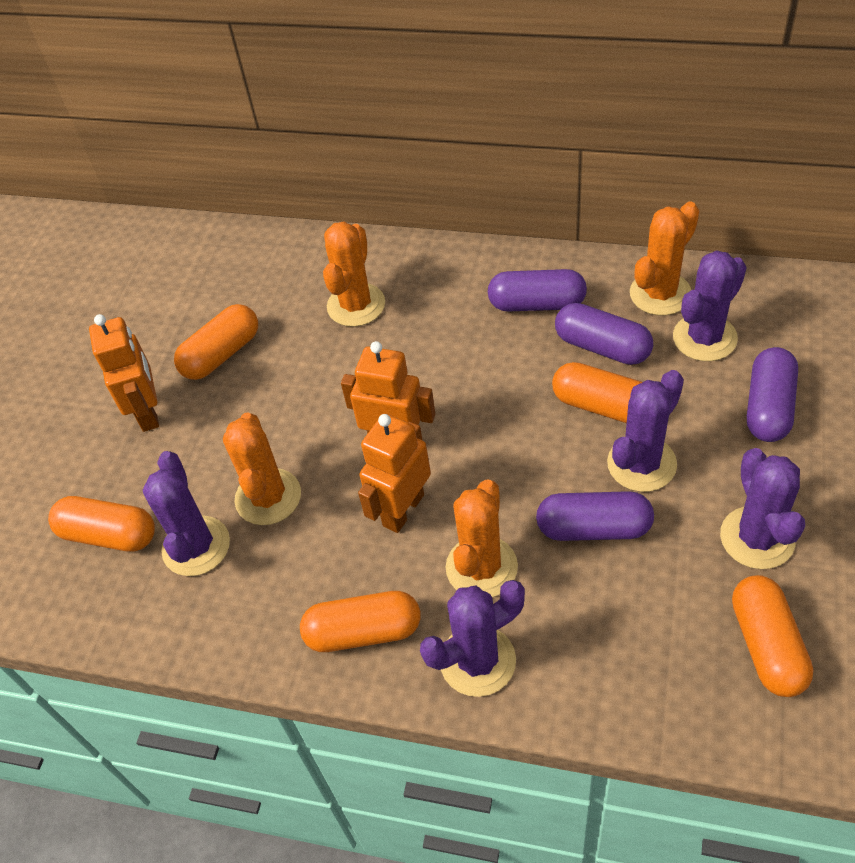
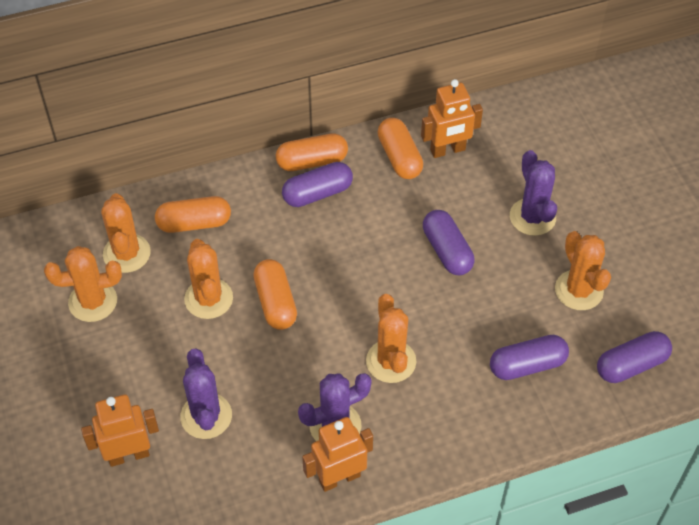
orange cactus: [223,412,301,525] [323,222,385,327] [446,479,518,597] [630,202,699,315] = 4 -> [44,246,122,322] [101,193,151,273] [184,239,233,319] [366,294,416,383] [555,231,611,310] = 5
orange capsule: [48,496,155,552] [174,304,258,380] [300,591,420,652] [552,362,643,423] [732,575,813,697] = 5 -> [155,196,231,233] [253,259,297,330] [276,133,348,171] [378,118,423,179] = 4
purple cactus: [143,451,230,576] [420,580,525,697] [607,370,684,492] [673,250,747,361] [720,448,805,569] = 5 -> [180,349,232,439] [298,373,372,441] [510,150,557,236] = 3

